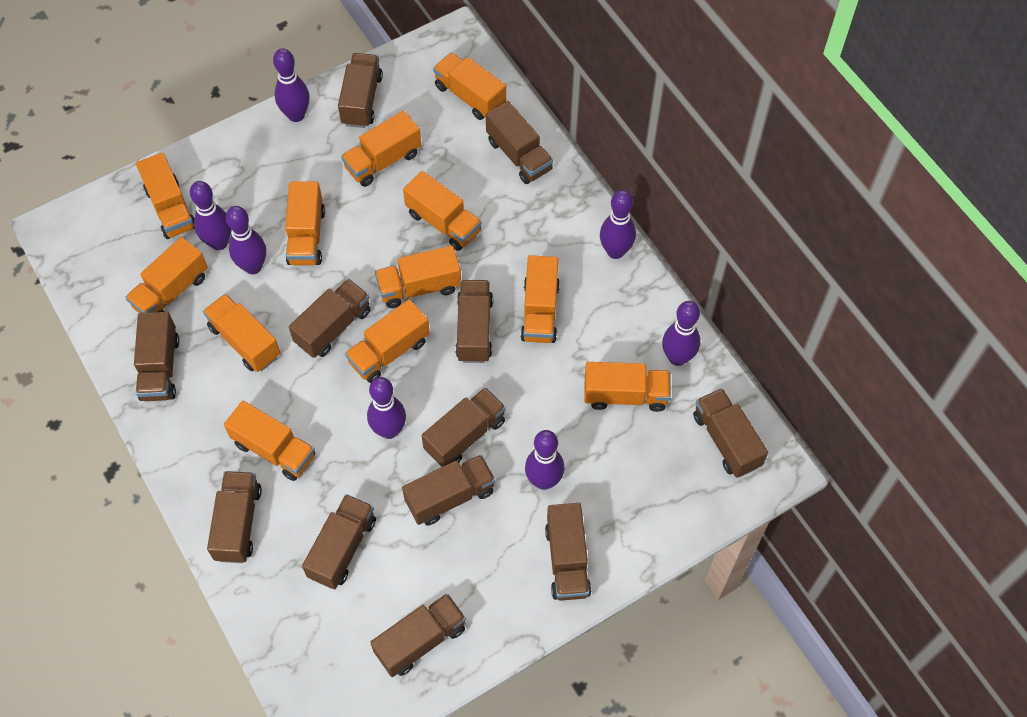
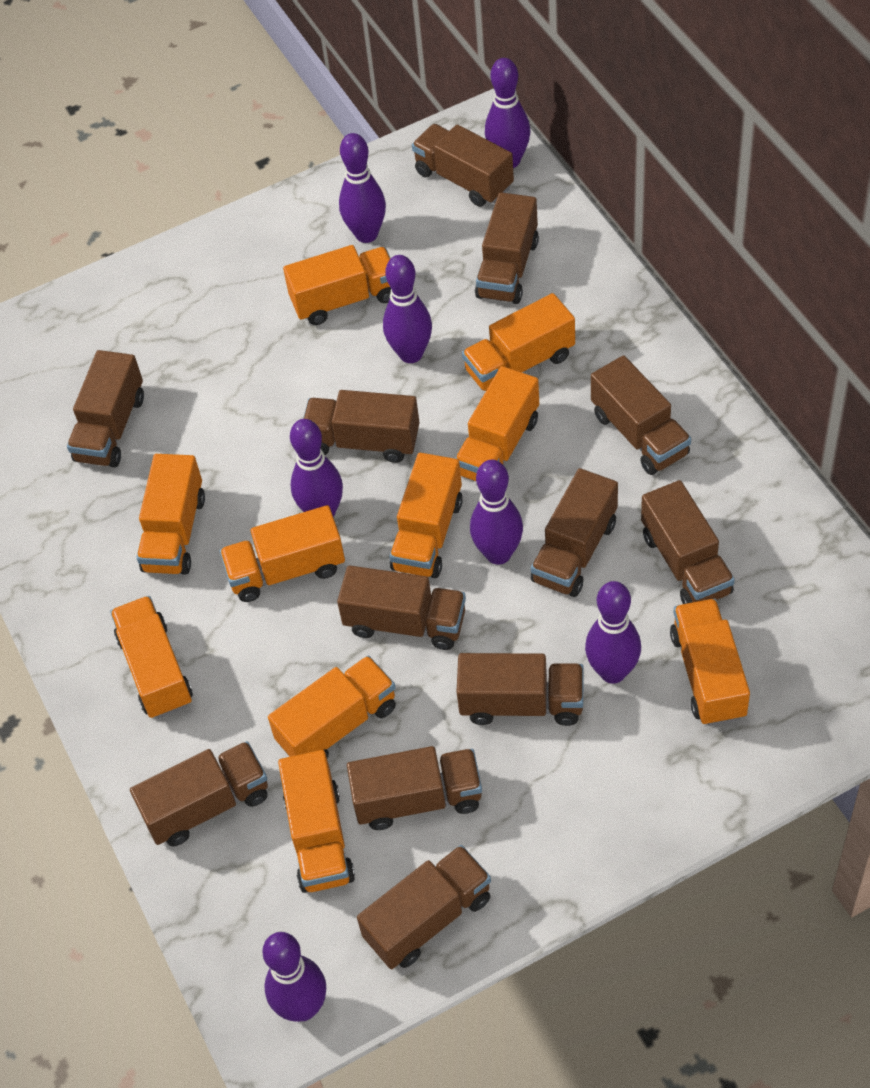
orange truck: [125,237,208,313] [136,153,195,239] [203,294,280,372] [224,401,315,481] [285,181,325,265] [341,111,421,187] [345,299,430,383] [375,246,461,308] [403,171,482,251] [433,52,506,120] [520,255,560,343] [584,362,671,412] = 12 -> [110,596,193,718] [137,454,205,575] [220,505,345,602] [268,656,396,758] [278,750,355,893] [283,245,391,325] [390,453,463,578] [455,366,539,481] [462,293,575,391] [670,599,750,726] = 10

